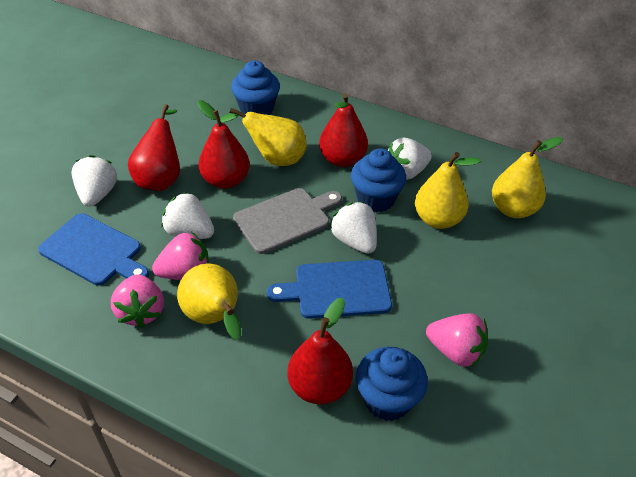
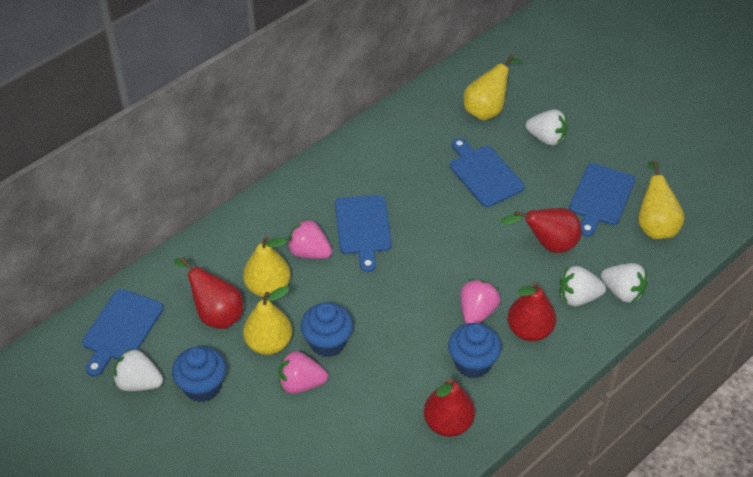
blue cutting board: [38,213,149,286] [267,260,392,319] = 2 -> [82,289,163,376] [335,195,392,272] [450,138,525,207] [569,163,635,237] = 4
grey cutting board: [233,188,342,254] = 1 -> none = 0

